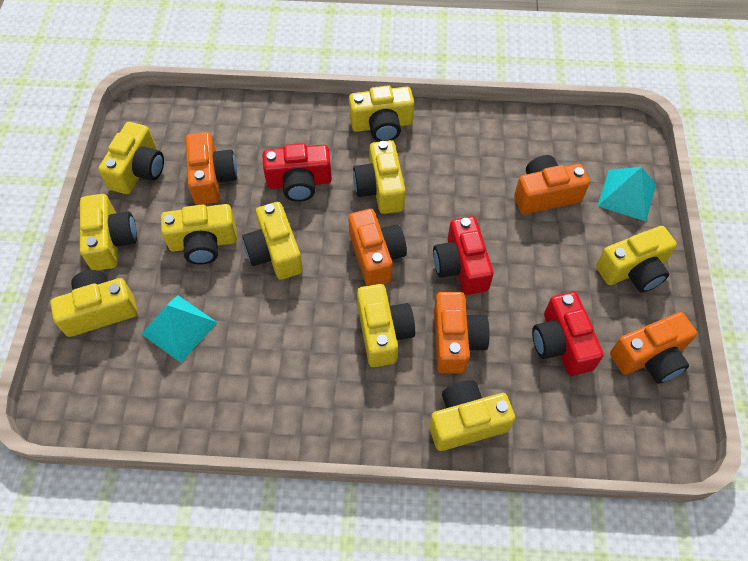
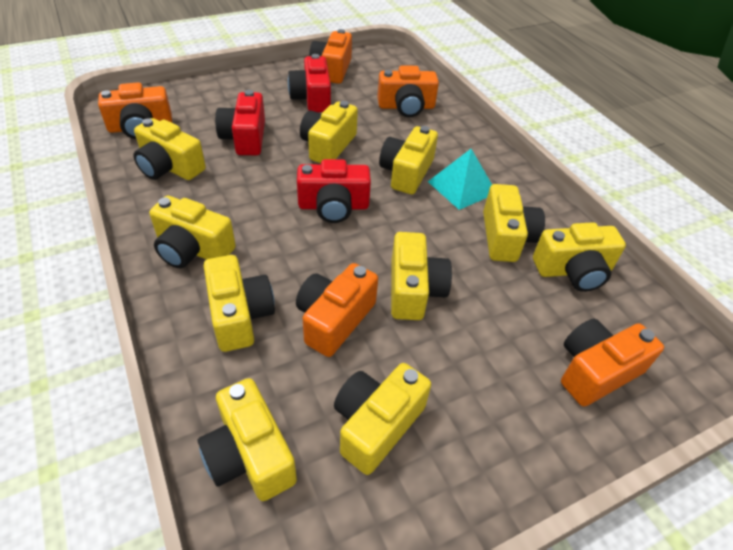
turquoise pyramid: [141,295,217,363] [598,167,656,221] = 2 -> [428,149,492,210] = 1

